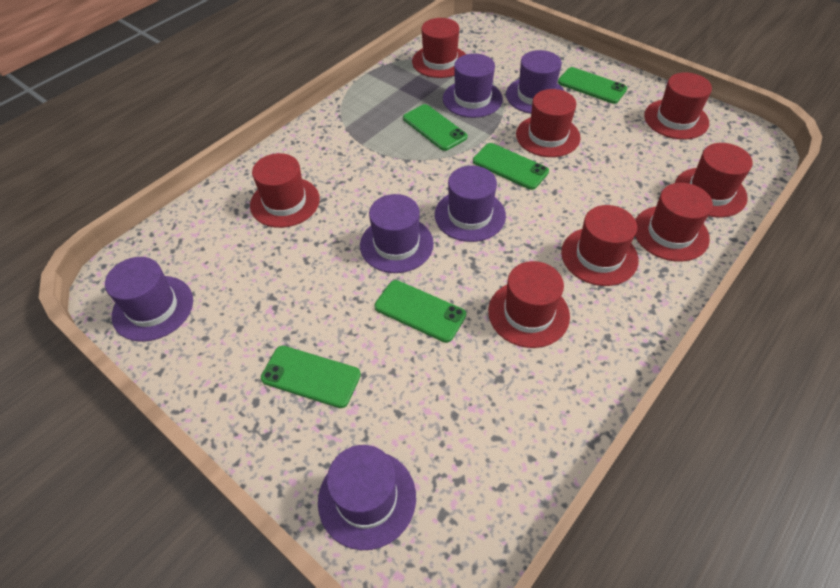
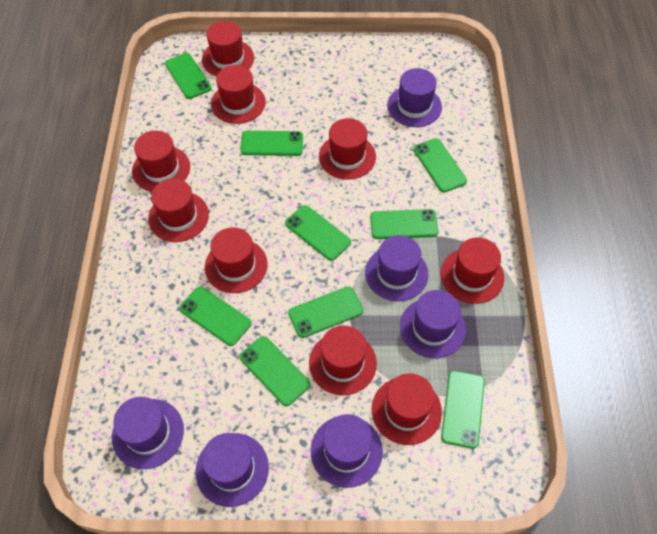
green phone: [261,346,361,408] [374,280,466,343] [403,104,467,151] [473,143,549,190] [558,67,627,104] = 5 -> [165,53,212,99] [179,286,251,346] [240,131,303,156] [240,336,310,406] [285,205,351,261] [288,286,363,338] [370,209,438,239] [413,138,467,193] [441,371,485,449] = 9
red hat: [250,153,320,228] [412,18,466,78] [488,261,570,348] [516,89,581,157] [561,205,638,286] [635,183,713,262] [644,72,712,140] [675,143,753,218] = 8 -> [132,131,190,192] [148,178,209,242] [202,21,254,76] [205,227,268,293] [211,65,266,124] [309,326,377,395] [319,118,376,180] [372,373,442,445] [441,237,504,304] = 9

